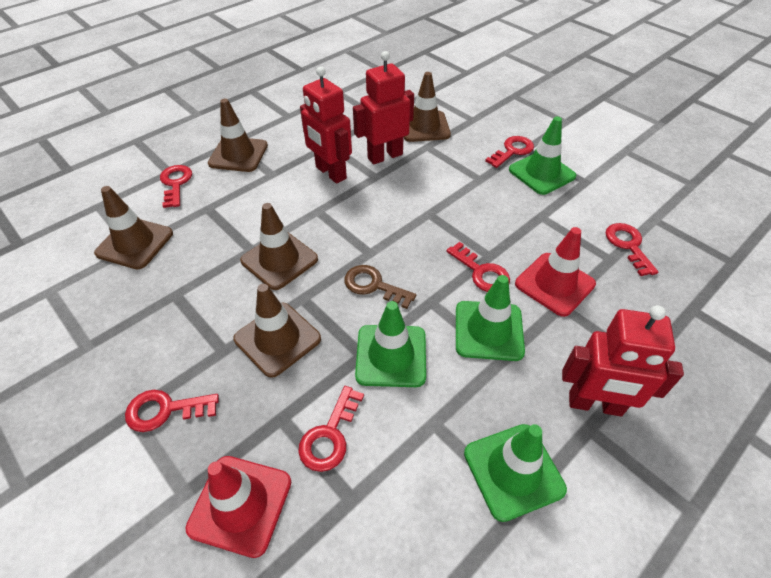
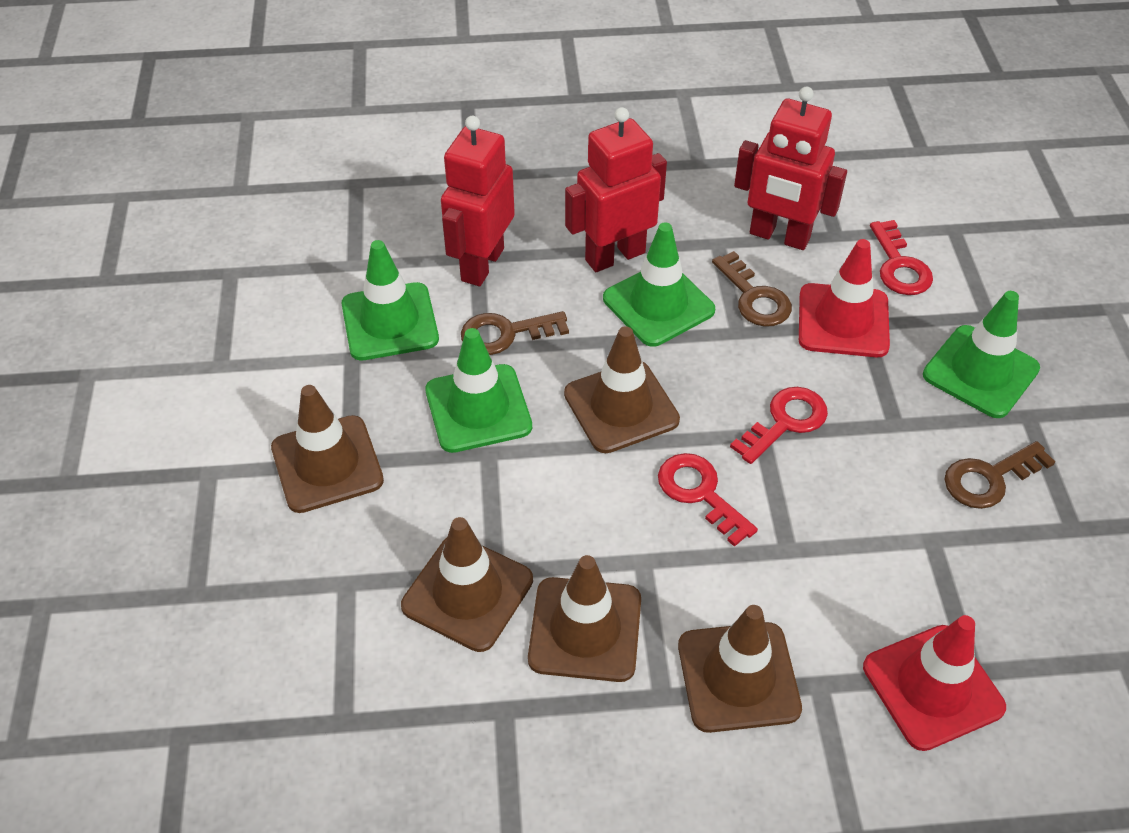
brown key: [344,265,416,309] = 1 -> [461,311,569,355] [712,251,792,327] [944,441,1055,509] = 3
red key: [125,390,219,432] [160,165,192,208] [298,386,364,472] [446,242,510,292] [485,136,534,168] [606,223,658,276] = 6 -> [658,453,758,547] [730,387,828,464] [870,220,933,295] = 3

